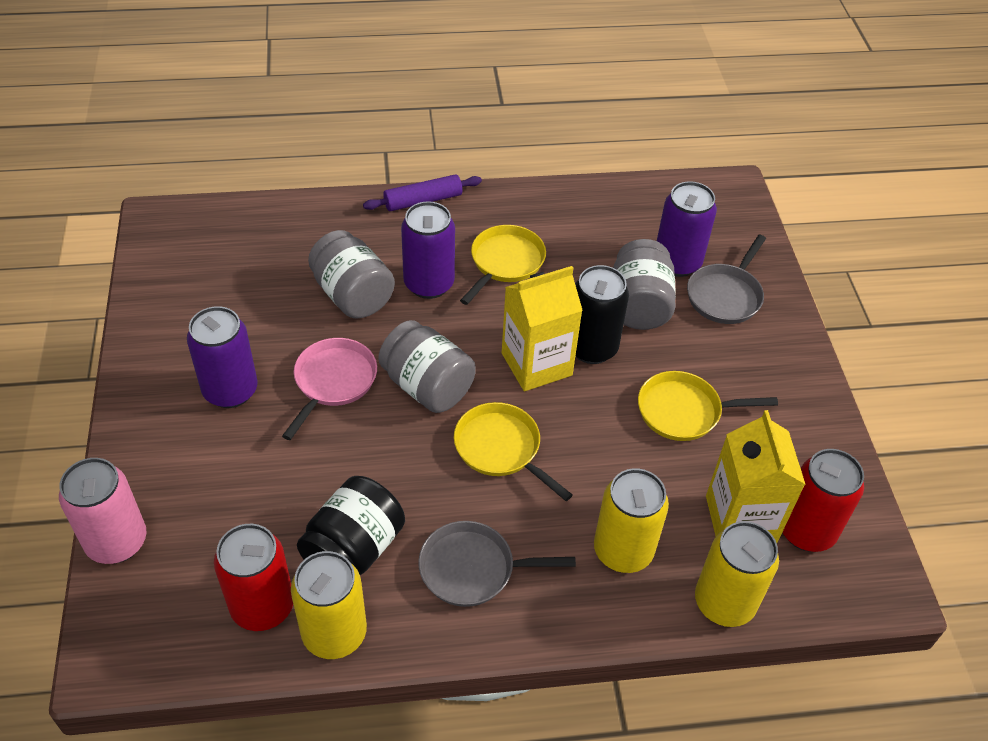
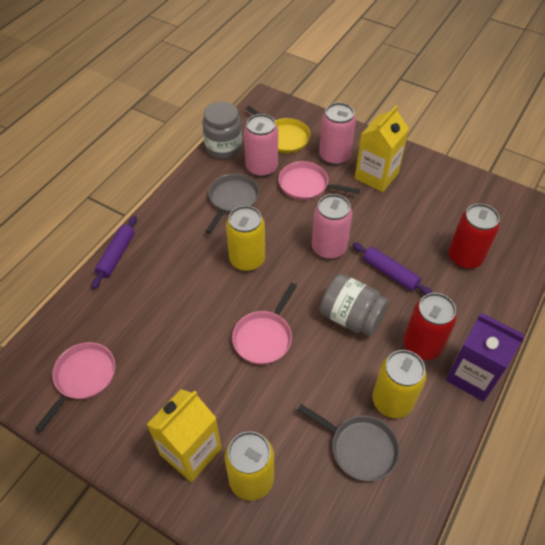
black can: [575,265,629,364] = 1 -> none = 0
black jar: [297,476,405,575] = 1 -> none = 0
grey jar: [308,230,395,319] [378,320,476,413] [613,239,676,330] = 3 -> [202,102,242,159] [320,274,389,336] = 2
pink can: [59,458,146,564] = 1 -> [244,114,278,177] [312,194,352,259] [319,102,356,166] = 3
pink pan: [282,338,377,440] = 1 -> [35,342,115,432] [232,283,297,365] [278,161,360,200] = 3
purple can: [187,306,258,408] [401,201,455,299] [657,181,717,277] = 3 -> none = 0
purple carton: none = 0 -> [446,313,525,402] = 1
purple rolling pin: [363,174,482,211] = 1 -> [91,216,137,289] [352,242,433,295] = 2
yellow pan: [454,402,573,501] [460,225,546,305] [638,371,778,441] = 3 -> [246,106,310,153] = 1

